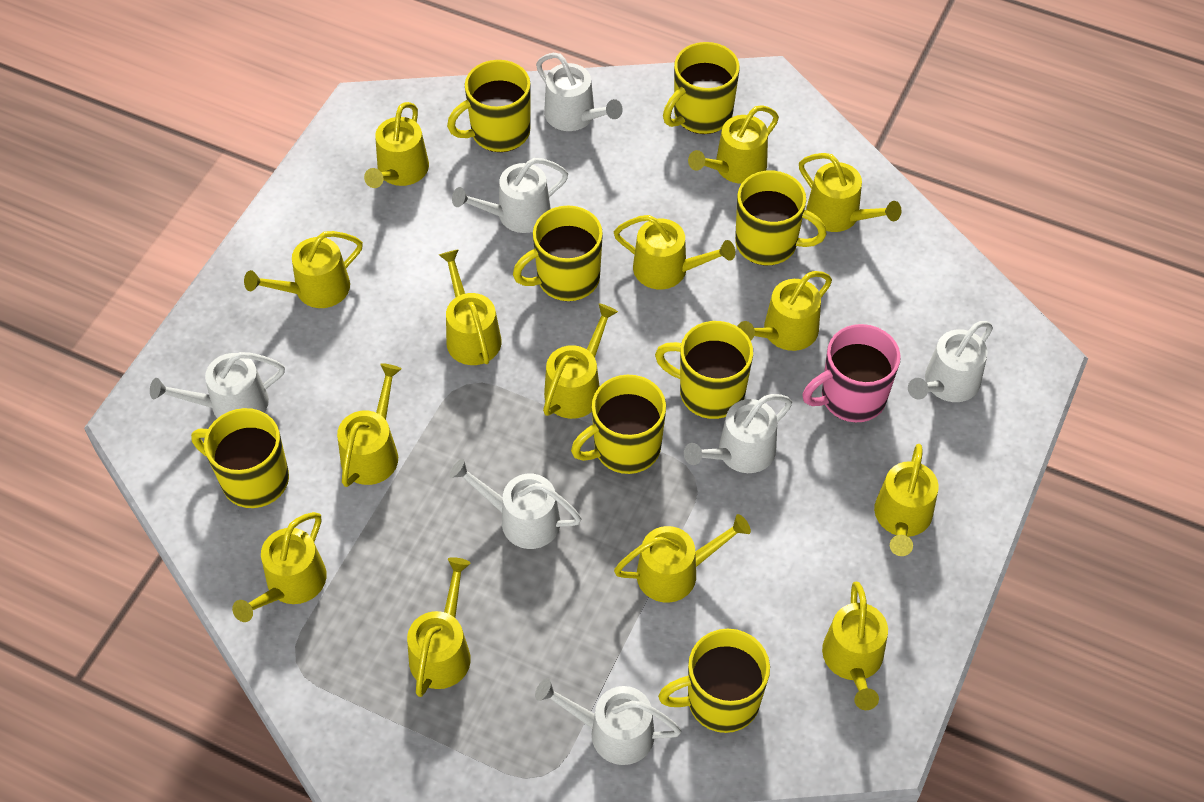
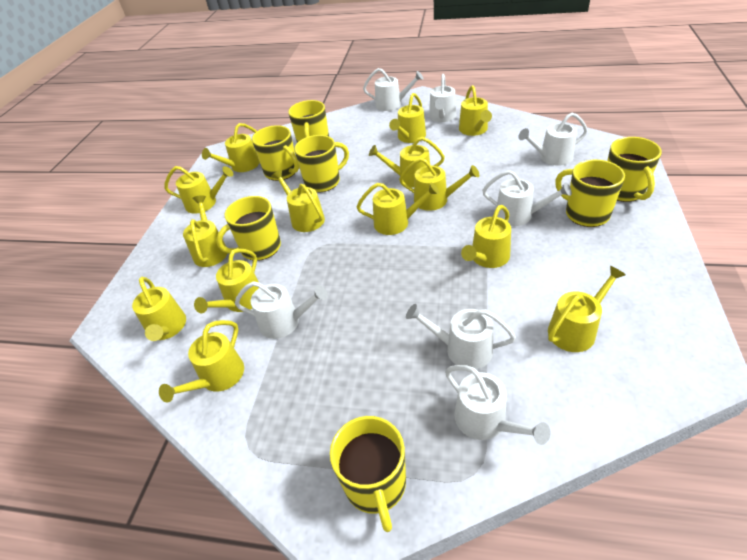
pink mug: [802,324,901,422] = 1 -> none = 0
yellow mug: [191,408,289,508] [447,60,531,152] [513,205,603,301] [571,375,666,474] [655,321,753,419] [658,629,770,733] [663,42,740,134] [735,171,827,266] = 8 -> [216,196,281,261] [252,125,299,181] [288,100,329,143] [294,135,349,192] [330,416,406,532] [555,160,625,227] [607,137,662,202] = 7

